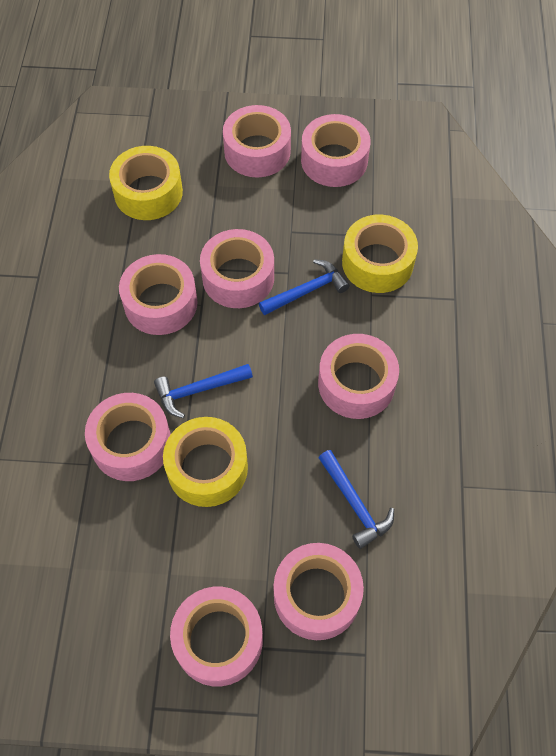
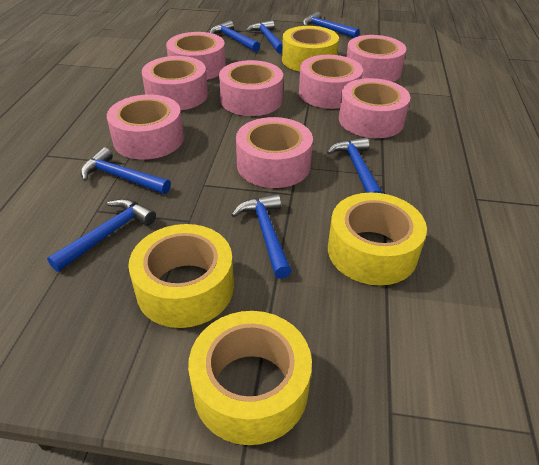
blue hammer: [154,364,253,418] [259,259,350,315] [319,450,394,549] = 3 -> [47,199,156,272] [81,147,171,194] [210,20,260,52] [232,194,292,279] [246,20,283,53] [303,11,360,38] [327,137,383,194] = 7
yellow tape: [109,146,183,220] [163,417,248,507] [342,215,418,293] = 3 -> [128,224,234,328] [188,311,312,445] [282,26,339,72] [328,193,427,286] = 4

